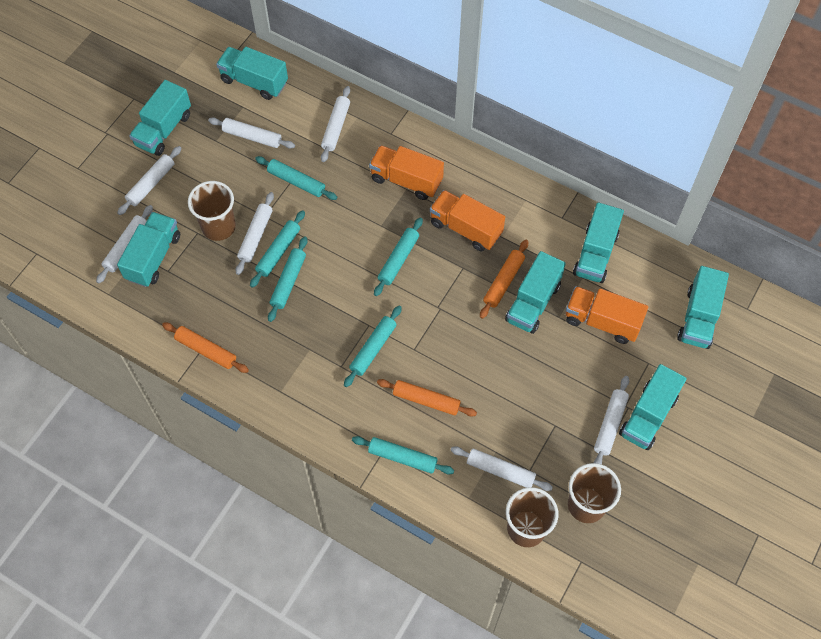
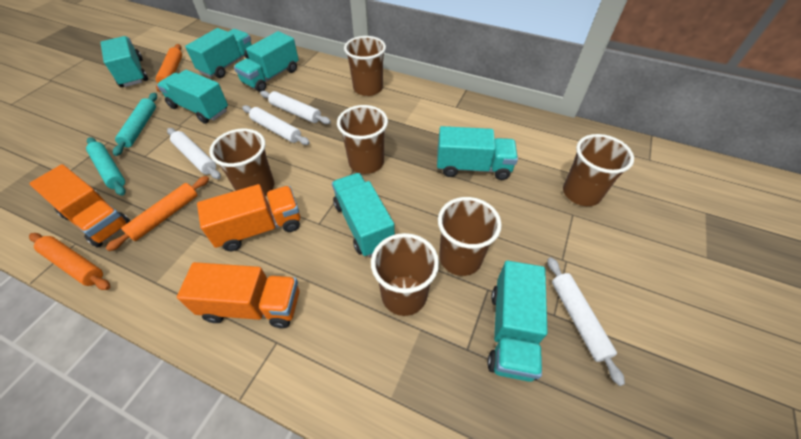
brown cup: [188,181,236,241] [506,487,558,547] [568,463,621,523] = 3 -> [209,129,274,196] [337,105,388,174] [344,36,386,96] [371,233,439,316] [438,197,502,276] [563,134,634,206] = 6
turquoise rolling pin: [250,210,305,288] [255,156,337,200] [268,236,308,322] [344,306,402,387] [352,436,454,475] [374,218,423,296] = 6 -> [86,137,126,196] [113,93,157,156] = 2
white rolling pin: [96,205,153,283] [117,146,181,215] [208,117,295,149] [236,192,274,275] [321,86,350,162] [451,446,553,491] [594,376,629,465] = 7 -> [167,128,221,179] [242,105,310,145] [260,91,331,124] [547,257,625,386] = 4

